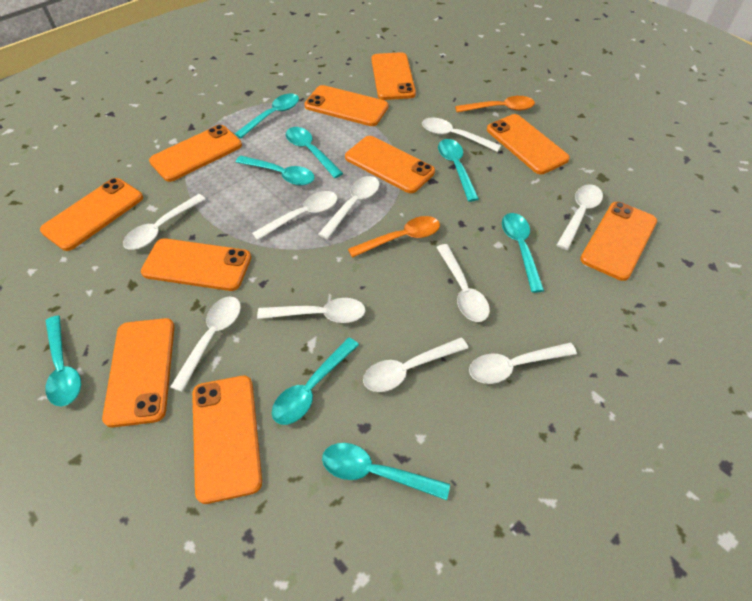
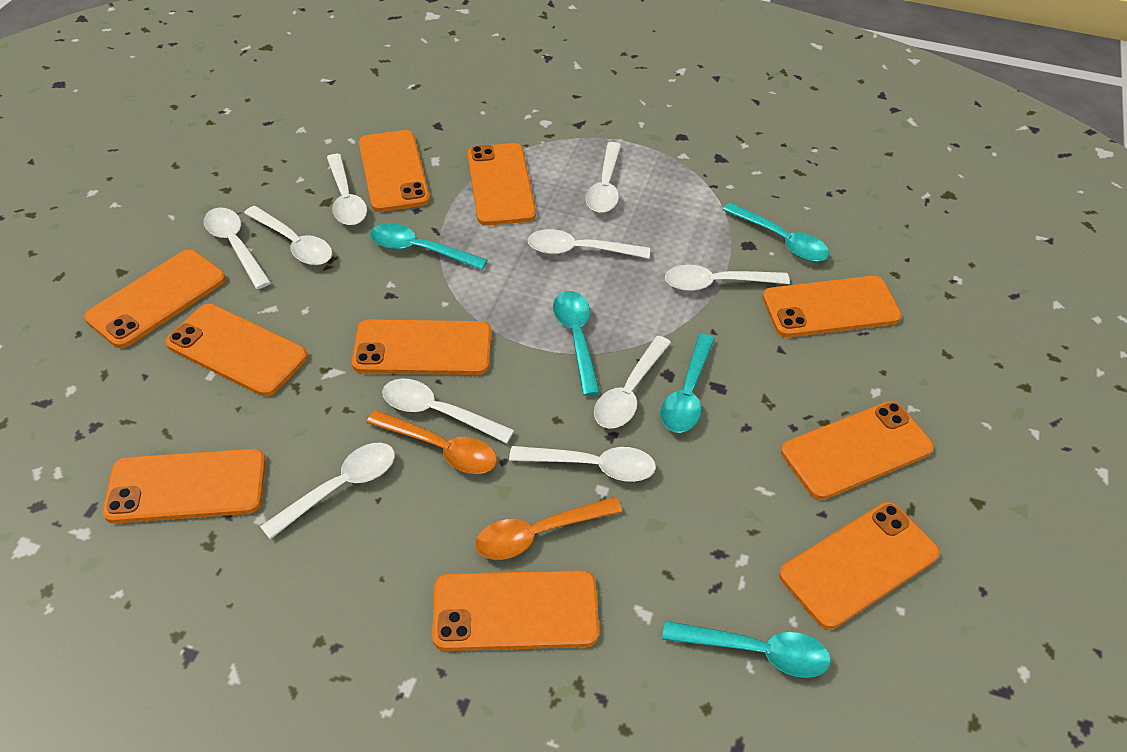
turquoise spoon: [45,315,81,406] [235,93,299,138] [236,155,315,186] [272,337,359,425] [286,127,343,178] [322,443,450,500] [438,139,479,202] [502,213,544,293] = 8 -> [370,223,488,270] [553,291,600,396] [660,334,715,433] [662,621,831,678] [723,202,829,262] = 5

